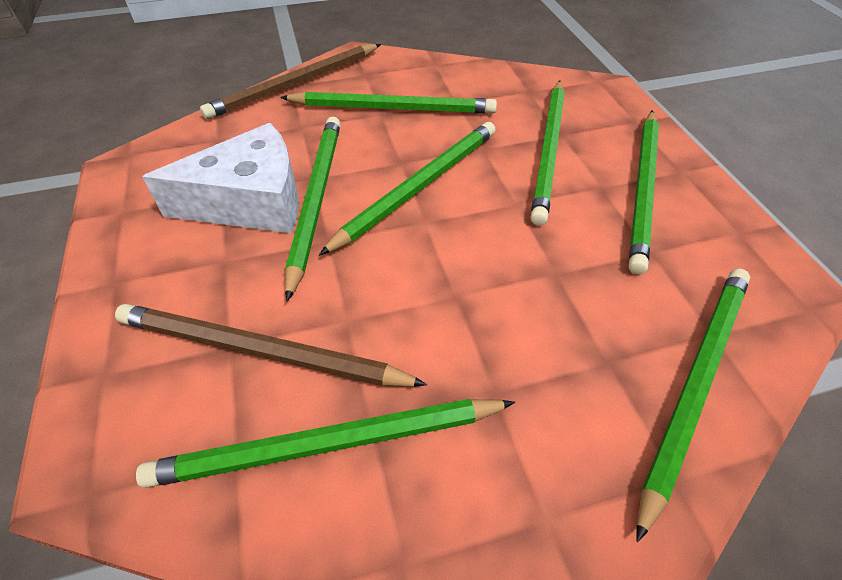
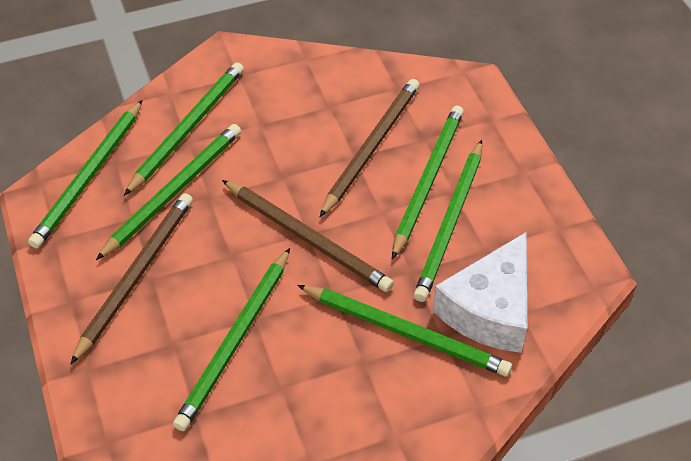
brown pencil: [115,304,427,387] [200,44,381,119] = 2 -> [70,193,193,364] [222,180,394,292] [320,79,419,217] = 3

